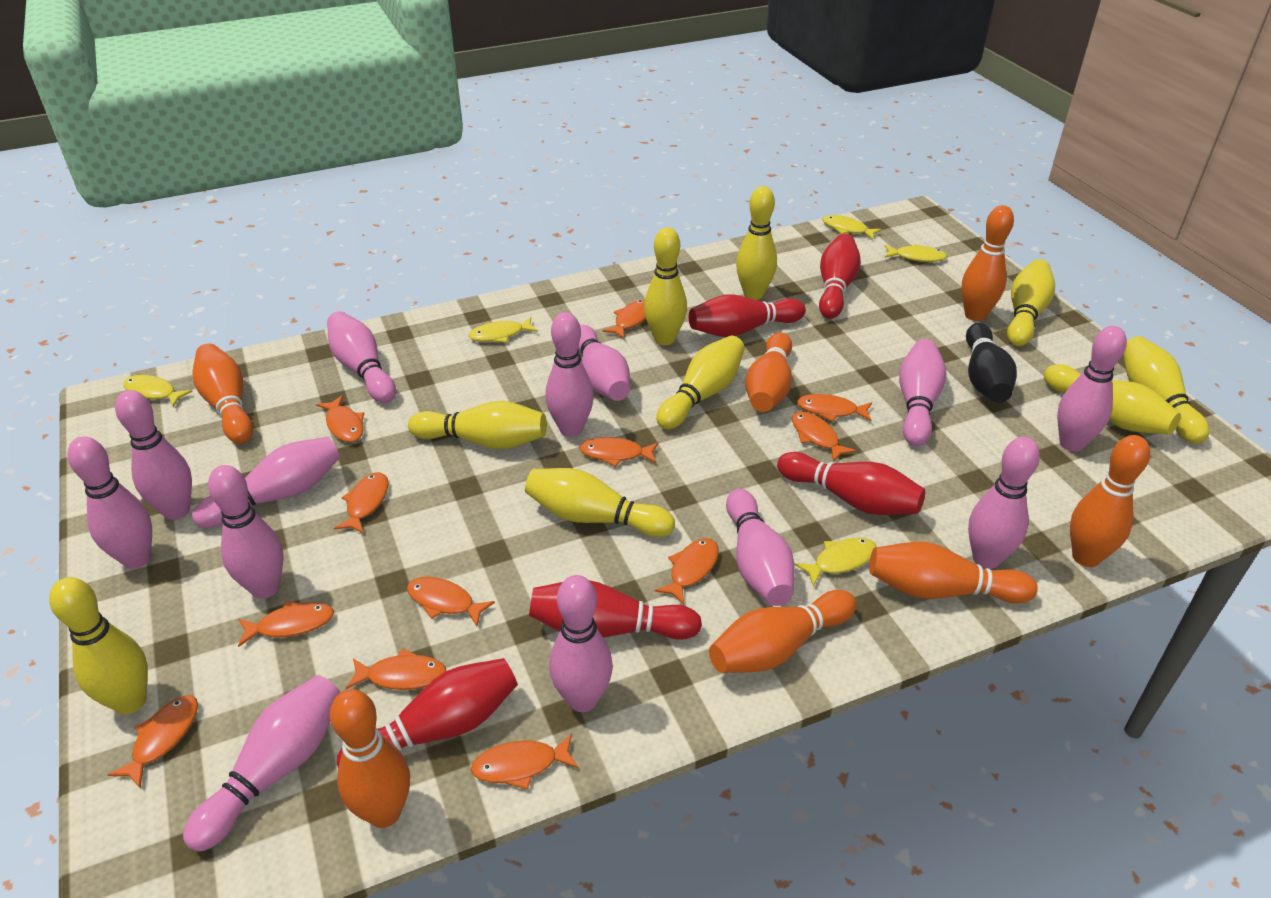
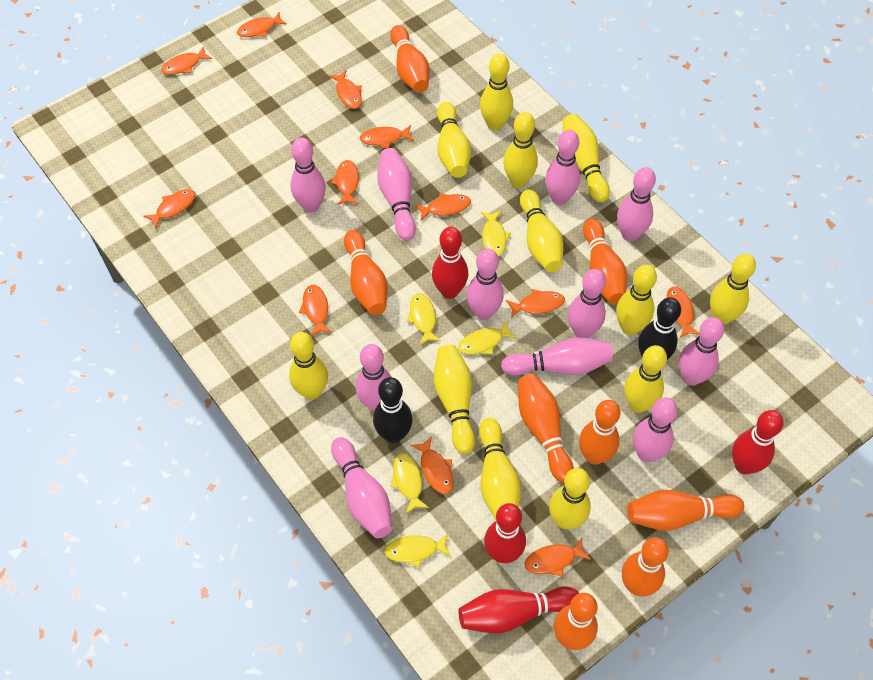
black bowling pin: [966,323,1017,403] = 1 -> [373,377,413,443] [639,297,681,360] = 2
orange bowling pin: [192,343,253,444] [330,689,410,828] [709,590,856,673] [745,332,792,412] [869,542,1038,603] [961,205,1014,321] [1070,435,1150,567] = 7 -> [344,230,388,315] [390,25,430,93] [518,374,574,483] [554,593,598,650] [579,400,620,465] [583,218,627,305] [622,537,669,596] [627,490,744,531] = 8
pink bowling pin: [67,437,152,569] [115,390,192,520] [183,675,341,852] [192,437,340,528] [208,465,284,599] [327,311,396,403] [545,312,594,437] [549,575,613,712] [578,325,630,401] [726,489,795,606] [899,339,946,446] [968,437,1040,569] [1057,326,1127,452] = 13 -> [290,137,326,213] [331,437,392,538] [356,344,391,411] [377,148,416,241] [467,249,504,320] [501,337,613,376] [545,130,580,205] [568,269,606,338] [617,167,656,241] [633,397,677,462] [679,317,724,386] = 11
red bowling pin: [337,658,518,768] [529,580,702,640] [689,294,806,337] [777,452,925,515] [819,234,861,319] = 5 -> [432,227,468,299] [458,586,579,633] [484,503,526,563] [732,410,783,475] = 4
yellow bowling pin: [49,577,148,714] [408,401,547,449] [525,468,675,537] [644,227,687,345] [656,336,745,429] [736,186,777,300] [1007,259,1055,346] [1044,364,1181,435] [1123,336,1209,444] = 9 -> [289,332,328,400] [434,345,475,454] [437,102,471,178] [479,418,521,519] [480,53,513,131] [503,112,538,188] [520,189,564,272] [549,468,591,530] [563,114,610,203] [616,265,657,335] [624,345,667,413] [710,254,756,325] = 12

